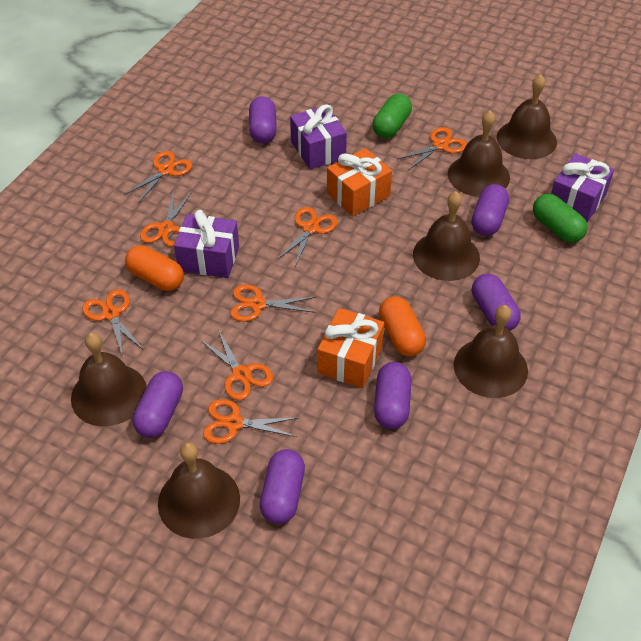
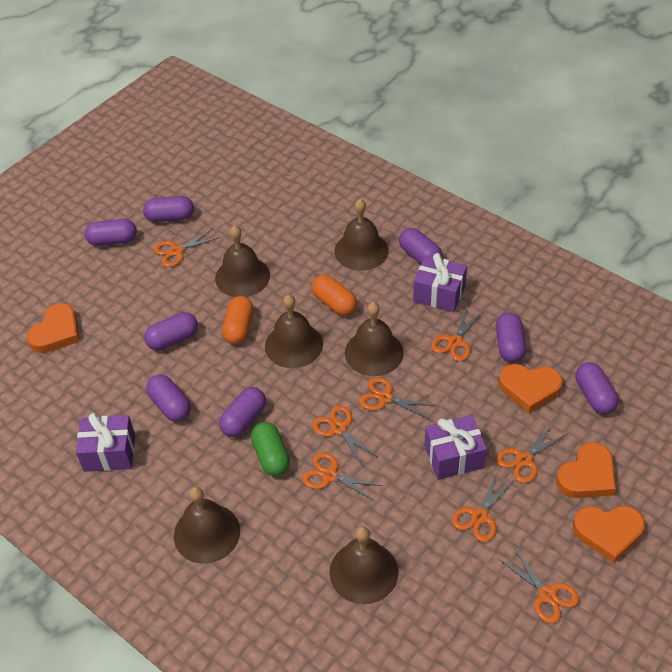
green capsule: [372,94,412,138] [533,194,587,243] = 2 -> [251,422,290,476] = 1
orange gift: [318,308,384,388] [327,148,392,216] = 2 -> none = 0
orange heart: none = 0 -> [27,303,80,353] [499,364,563,413] [556,442,616,498] [573,506,645,563] = 4
purple capsule: [133,371,183,438] [249,96,277,143] [260,449,305,524] [374,362,411,429] [471,184,509,236] [472,274,521,331] = 6 -> [85,219,137,246] [143,196,194,222] [144,312,198,350] [146,374,191,422] [219,387,266,437] [399,228,443,264] [496,312,526,363] [576,362,618,414] = 8

